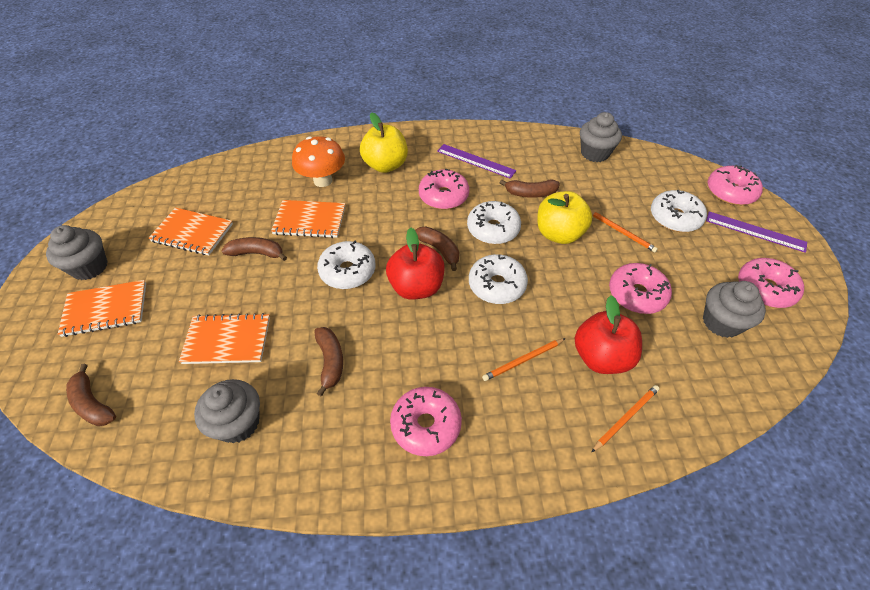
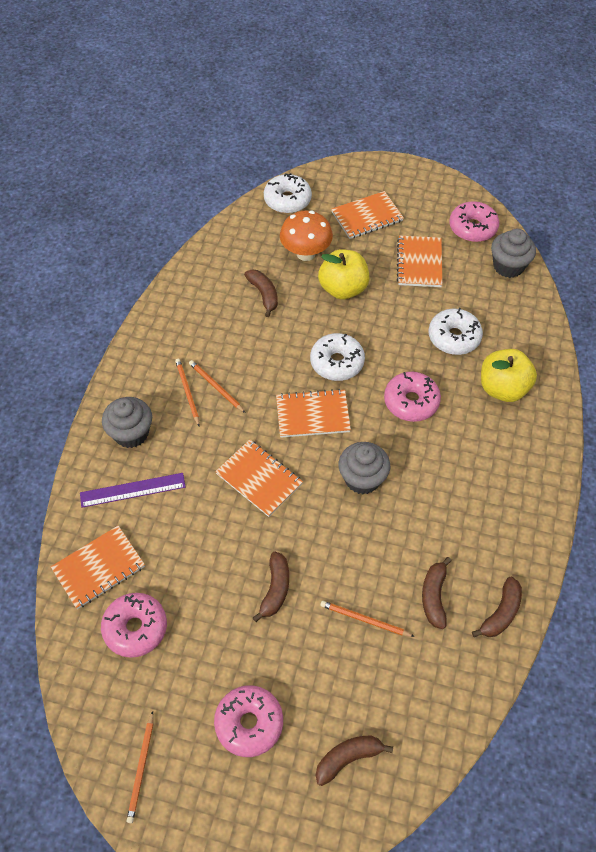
grey cupcake: [46,225,107,280] [194,379,260,443] [580,112,622,162] [703,281,766,338] = 4 -> [102,397,152,448] [338,442,390,494] [491,229,536,278] = 3
orange notebook: [58,280,146,337] [148,208,233,255] [179,313,270,364] [271,200,345,238] = 4 -> [51,525,145,609] [215,440,303,517] [276,389,351,438] [331,191,404,239] [397,236,443,287] = 5
orange pencil: [482,338,566,381] [591,211,658,252] [592,385,660,452] = 3 -> [126,711,153,823] [175,359,200,426] [189,360,245,413] [320,601,415,637] = 4
pink donut: [390,387,462,456] [419,168,469,209] [609,263,672,314] [707,164,763,205] [738,258,804,308] = 5 -> [101,593,167,658] [214,685,283,757] [384,372,441,422] [449,201,499,242] = 4
purple ruler: [437,144,516,179] [706,211,807,253] = 2 -> [80,473,186,508] = 1
red apple: [386,227,445,300] [575,295,642,374] = 2 -> none = 0
white donut: [317,241,375,289] [467,201,521,244] [469,254,528,304] [651,190,707,232] = 4 -> [264,173,312,214] [310,333,365,381] [429,308,483,355] = 3

